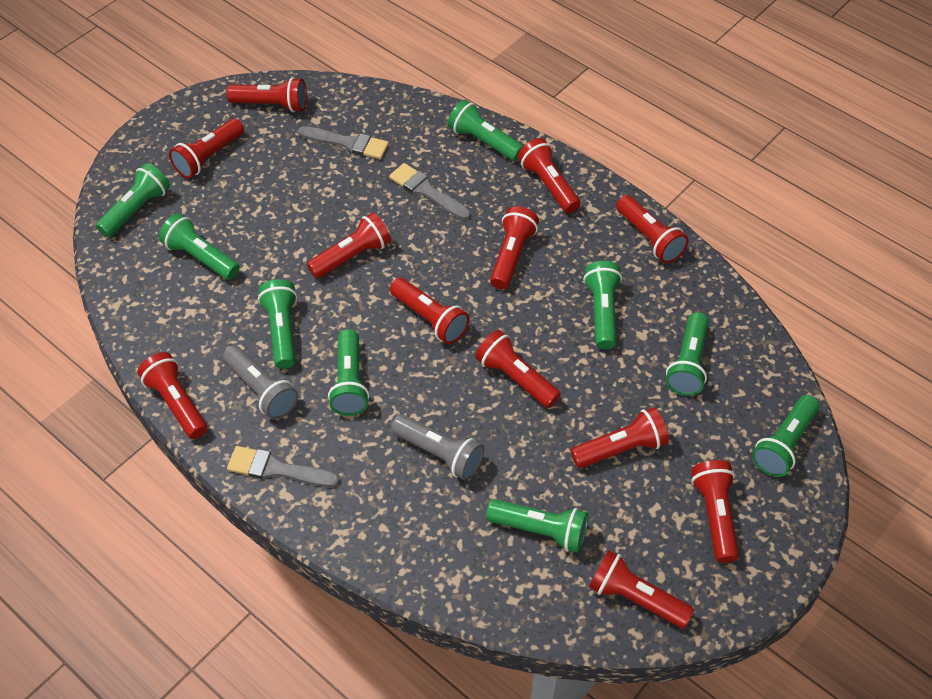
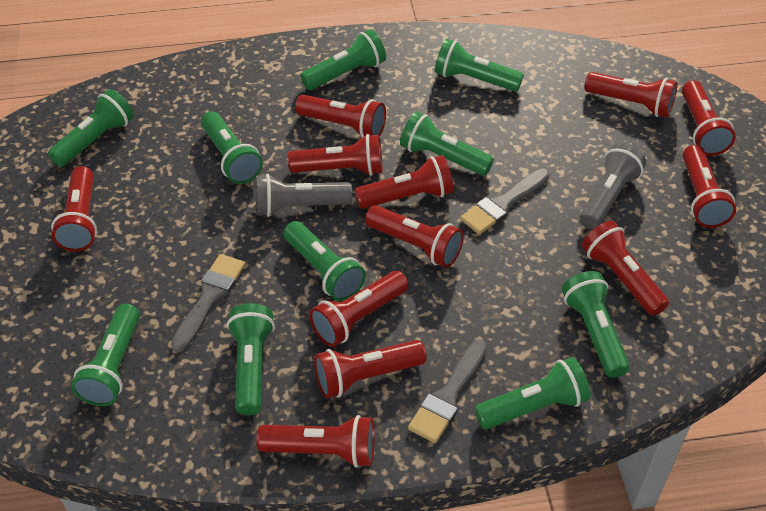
green flashlight: [96,163,170,238] [159,214,240,280] [258,279,297,369] [328,329,369,416] [448,99,523,161] [486,499,588,553] [583,261,622,349] [666,312,709,396] [752,395,819,477] = 9 -> [48,89,134,167] [71,304,140,406] [201,111,263,184] [227,303,275,415] [284,221,366,301] [301,29,386,90] [400,112,494,176] [435,39,524,92] [475,357,591,429] [562,271,630,378] = 10

